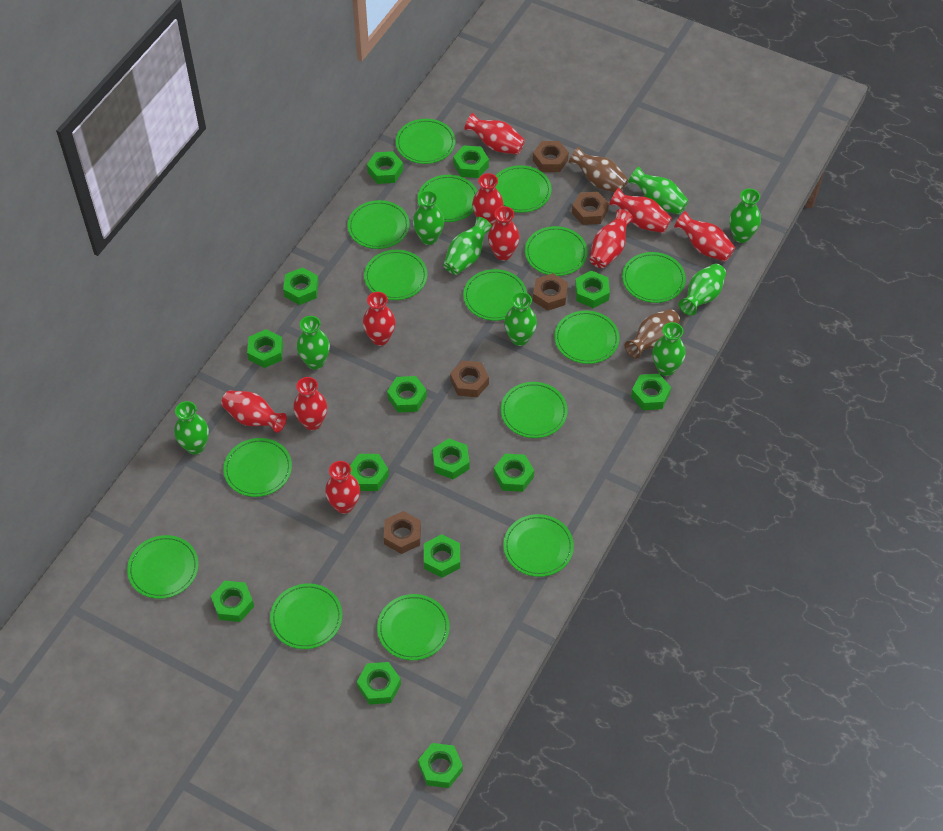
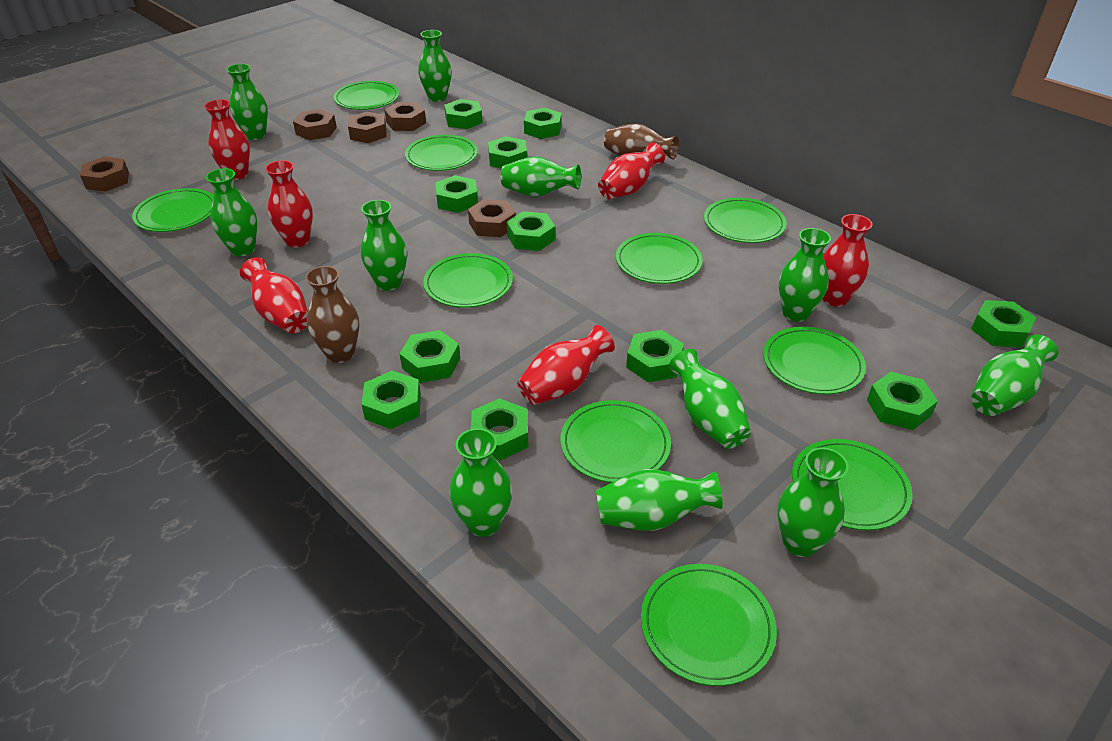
green nut: [211,581,254,622] [247,329,283,368] [283,267,319,305] [350,454,389,491] [357,662,401,705] [367,151,403,184] [387,376,427,413] [418,743,463,788] [424,534,460,578] [432,438,470,480] [453,145,489,178] [494,454,534,492] [575,270,610,308] [631,374,671,410] = 14 -> [361,370,421,429] [399,330,460,383] [436,175,478,213] [444,99,483,129] [471,398,529,461] [488,136,527,169] [507,211,555,251] [524,108,562,139] [626,330,684,382] [867,372,938,430] [971,300,1036,348] = 11
green plate: [127,535,199,599] [223,438,292,497] [270,583,342,649] [348,200,410,249] [364,250,427,300] [377,594,450,660] [396,119,455,164] [417,175,477,222] [463,269,527,321] [495,165,552,213] [501,382,568,438] [503,514,574,577] [525,226,588,276] [555,311,619,364] [622,252,686,303] = 15 -> [132,188,213,232] [334,81,399,110] [405,135,478,171] [423,253,513,308] [560,400,671,483] [616,233,703,284] [641,564,777,686] [704,198,787,243] [763,327,866,394] [792,439,913,530] = 10
green vase: [174,401,209,455] [297,316,330,370] [413,191,444,245] [443,217,492,275] [504,292,537,346] [628,167,689,215] [652,322,686,376] [679,264,726,315] [729,189,761,243] = 9 -> [206,168,257,256] [227,64,268,140] [361,200,407,291] [418,30,451,102] [449,428,512,537] [501,156,581,197] [596,469,723,531] [669,349,751,449] [778,448,849,557] [779,228,831,322] [971,334,1058,416] = 11
red vase: [221,390,287,433] [293,377,327,430] [325,461,360,514] [363,292,396,346] [464,113,525,155] [472,173,504,225] [488,206,520,261] [590,209,634,268] [609,188,672,233] [674,211,735,262] = 10 -> [204,99,250,180] [240,257,308,333] [265,160,313,248] [517,325,615,405] [598,142,665,199] [823,214,873,307] = 6

